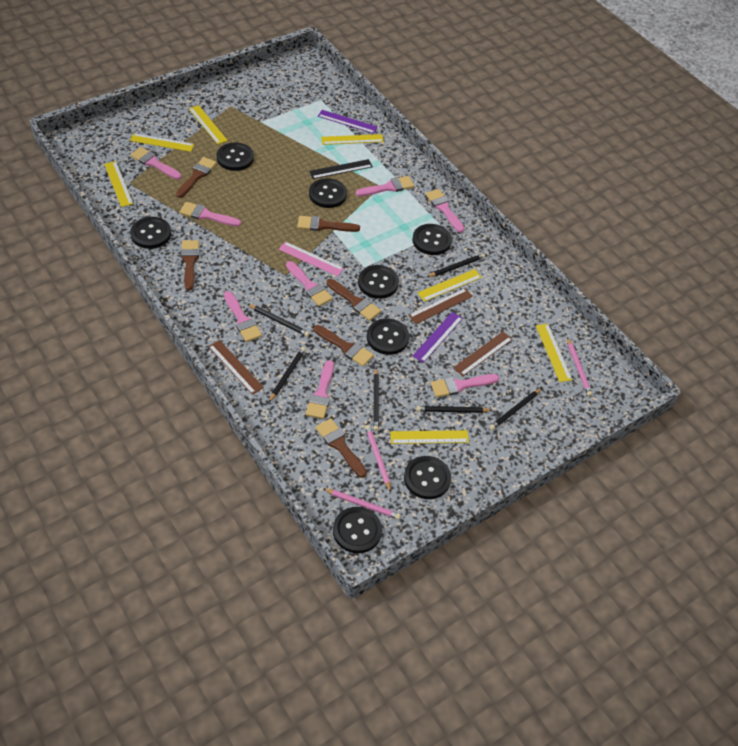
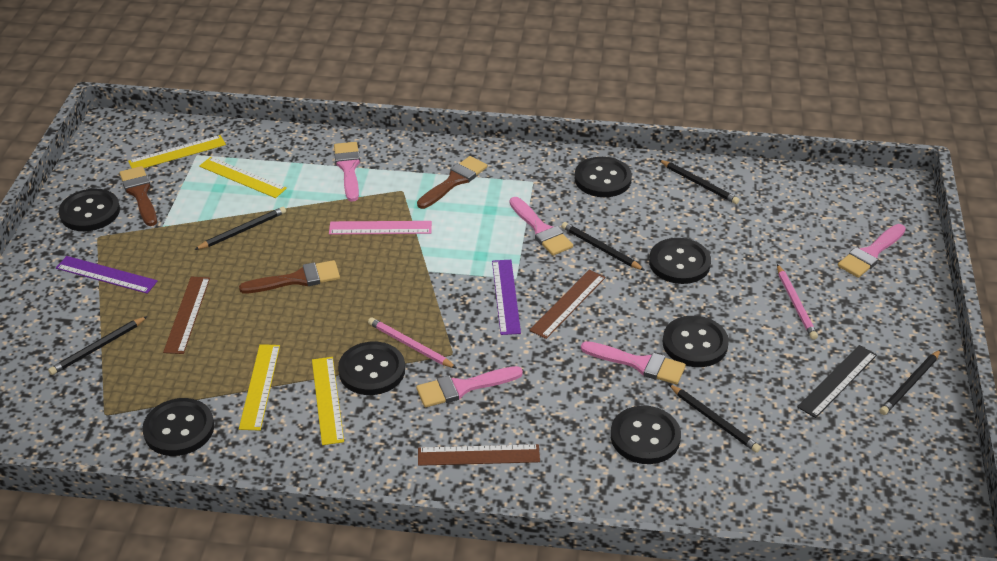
black button: [130,217,171,249] [216,142,254,171] [309,178,347,208] [333,507,382,553] [358,265,399,299] [367,318,409,355] [404,456,451,499] [412,224,452,255] = 8 -> [59,189,120,231] [142,398,214,456] [338,342,405,395] [575,157,632,197] [611,406,681,464] [649,238,711,284] [662,316,729,367] = 7
brown brush: [176,157,217,198] [181,240,199,290] [297,216,360,232] [314,325,374,367] [316,418,367,478] [327,279,381,321] = 6 -> [120,166,157,226] [239,260,340,294] [417,156,487,209] = 3
pink brush: [130,147,182,180] [179,202,241,227] [224,291,262,342] [286,261,333,306] [306,360,334,419] [356,176,414,196] [426,189,465,233] [431,374,499,397] = 8 -> [334,142,360,202] [416,366,523,407] [509,197,573,256] [581,341,686,385] [838,224,906,278] = 5
pink pencil: [323,489,401,519] [365,425,391,492] [567,337,592,396] = 3 -> [368,317,457,369] [777,264,818,340] = 2
yellow ruler: [104,161,133,207] [130,133,194,152] [189,105,228,144] [321,134,384,145] [390,430,469,444] [418,269,482,302] [536,324,572,382] = 7 -> [128,135,226,168] [199,157,287,198] [239,344,280,431] [312,357,344,445] = 4

